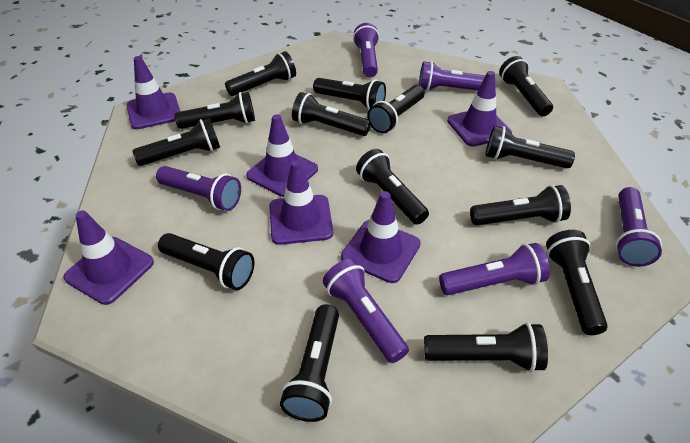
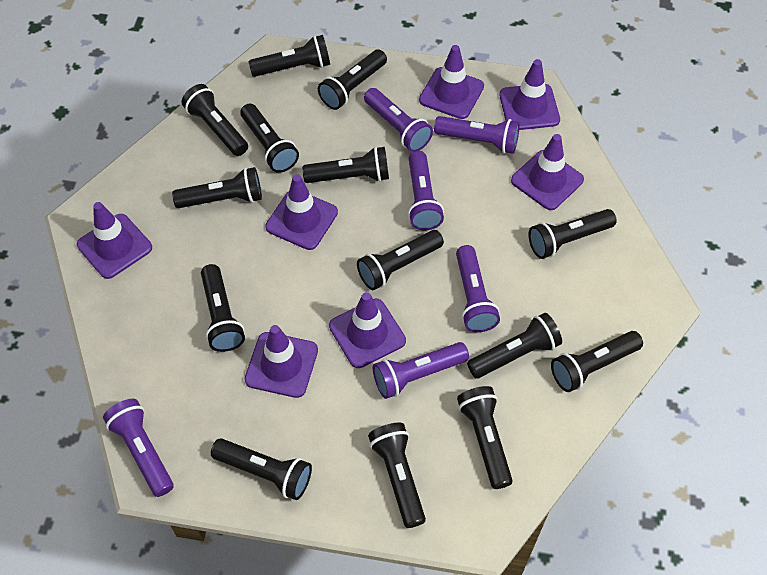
purple traffic cone: [63,211,154,305] [127,56,181,129] [246,114,318,197] [269,160,333,245] [341,191,421,283] [447,71,512,147] = 6 -> [77,202,152,279] [244,325,318,398] [265,175,338,250] [329,292,406,368] [419,45,484,119] [499,59,560,130] [511,134,584,210] = 7

